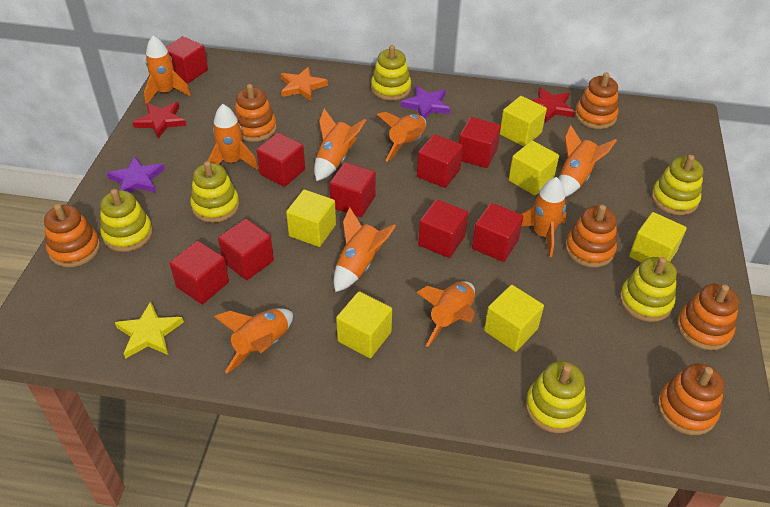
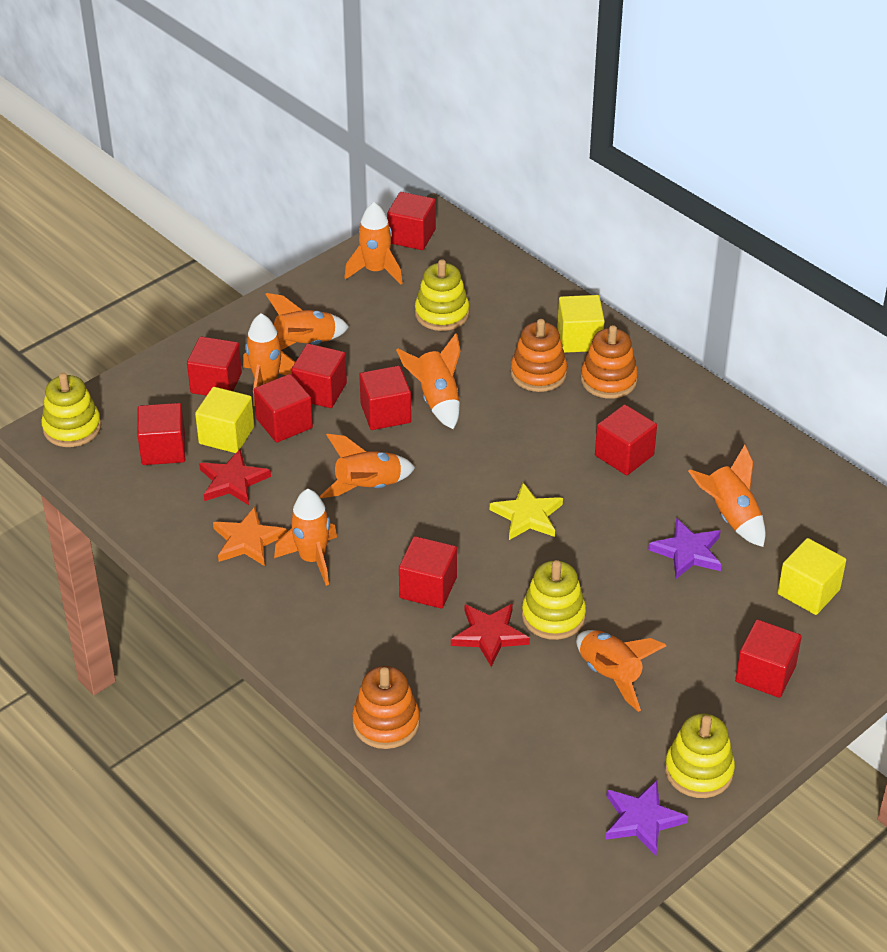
orange rocket: [144,36,191,104] [208,104,258,169] [214,308,293,373] [314,108,366,181] [334,207,396,292] [377,112,426,162] [417,281,475,347] [521,177,566,257] [559,125,617,197] = 9 -> [243,313,295,406] [266,293,349,350] [274,489,337,586] [320,434,415,498] [344,202,402,284] [396,333,460,429] [576,630,666,712] [688,445,766,547] = 8
orange stacking toy: [44,204,100,267] [234,84,277,142] [565,205,617,268] [575,72,619,129] [657,363,724,435] [677,284,739,350] = 6 -> [352,666,420,749] [511,319,567,392] [581,325,638,399] = 3
yellow cube: [286,190,336,247] [336,291,392,358] [484,285,544,352] [500,96,547,147] [509,141,559,195] [629,212,687,263] = 6 -> [195,387,254,453] [557,295,605,353] [778,538,846,615] = 3
yellow stacking toy: [100,189,153,252] [190,161,239,223] [371,45,411,101] [525,361,586,433] [620,257,677,322] [651,155,703,215] = 6 -> [41,373,101,447] [415,259,469,331] [522,560,586,640] [665,713,735,798] = 4

